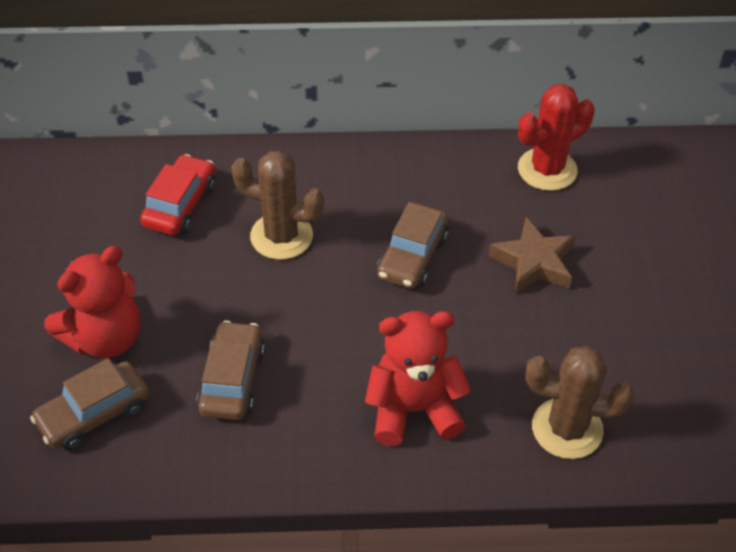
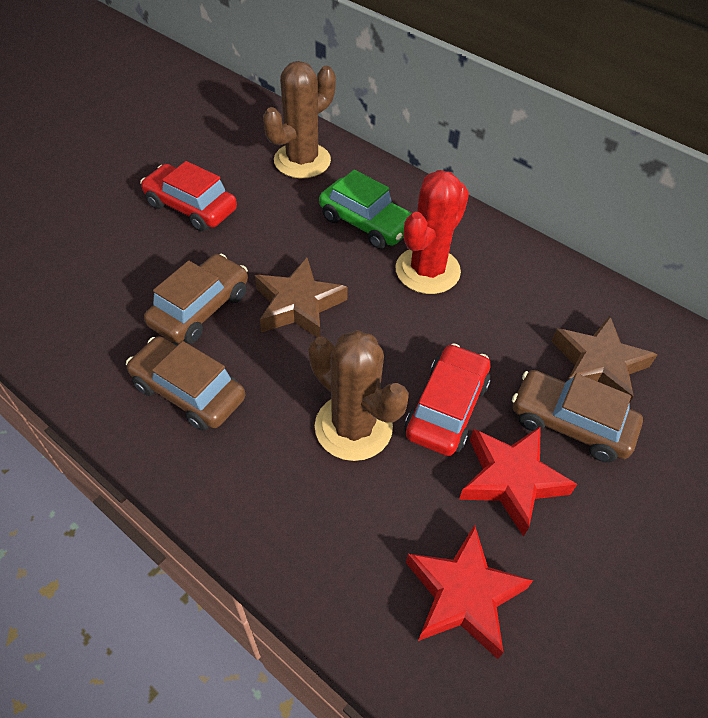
brown star: [489,217,576,294] = 1 -> [255,258,348,338] [551,316,657,401] = 2
green car: none = 0 -> [319,170,412,249] = 1
red car: [140,154,216,235] = 1 -> [140,161,237,232] [405,343,491,456] = 2
red star: none = 0 -> [406,525,533,659] [459,426,577,537] = 2
red teddy bear: [44,246,140,358] [365,311,471,446] = 2 -> none = 0

